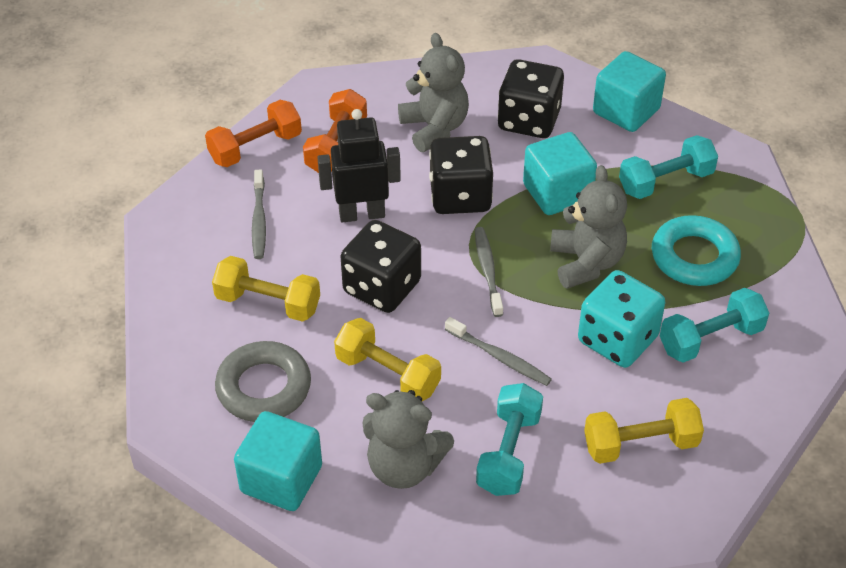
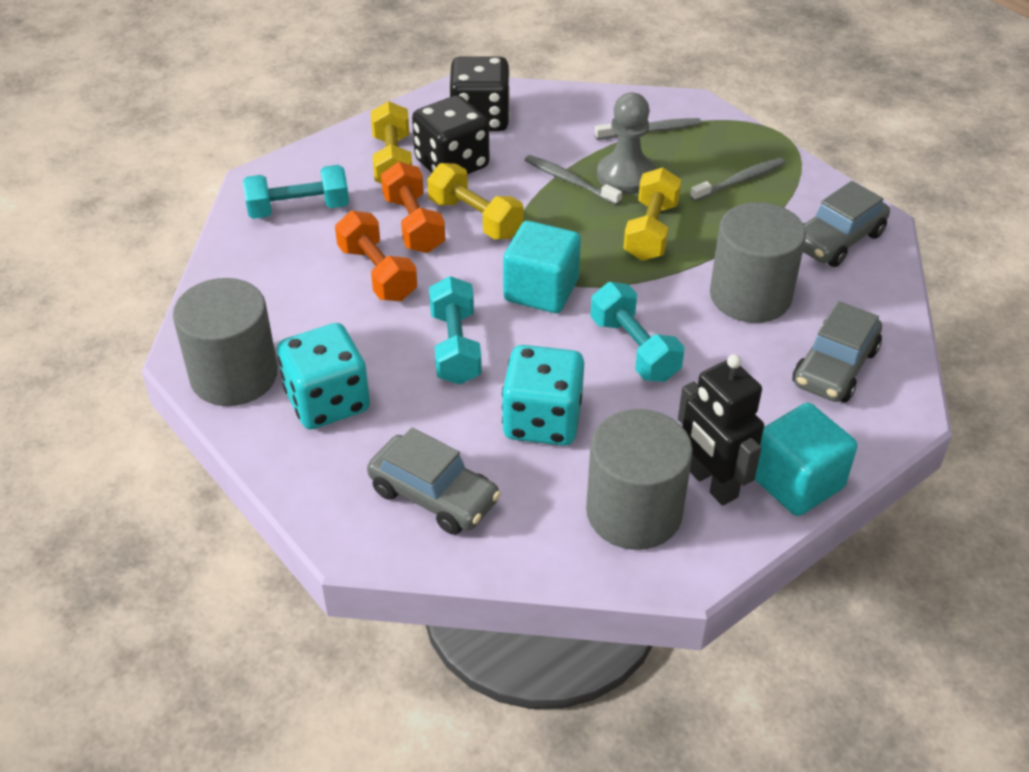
black dice: [340,220,421,313] [429,136,493,214] [498,59,564,138] = 3 -> [412,95,489,174] [449,56,510,131] = 2
grey car: none = 0 -> [367,427,501,535] [792,301,882,402] [803,181,890,267] = 3
grey cylinder: none = 0 -> [173,278,278,406] [586,409,693,550] [710,202,806,323] = 3
grey pawn: none = 0 -> [597,93,656,194] = 1
grey ring: [215,341,311,422] = 1 -> none = 0
grey teddy bear: [362,390,454,489] [398,33,469,152] [550,165,627,289] = 3 -> none = 0
turquoise cube: [234,411,322,511] [523,132,597,215] [593,51,666,132] = 3 -> [503,221,581,313] [755,403,857,516] = 2
turquoise dice: [578,270,665,368] = 1 -> [277,323,370,429] [502,345,584,446] = 2
turquoise ring: [652,215,741,286] = 1 -> none = 0

